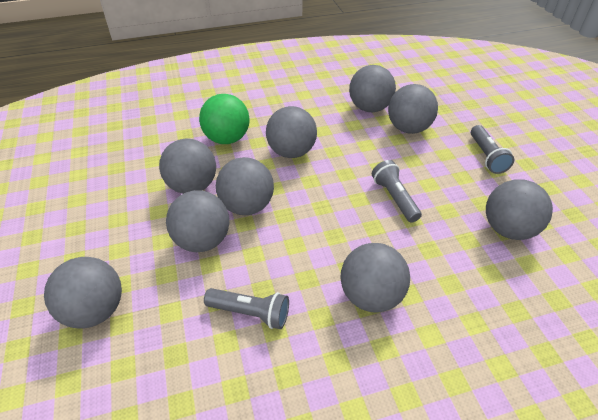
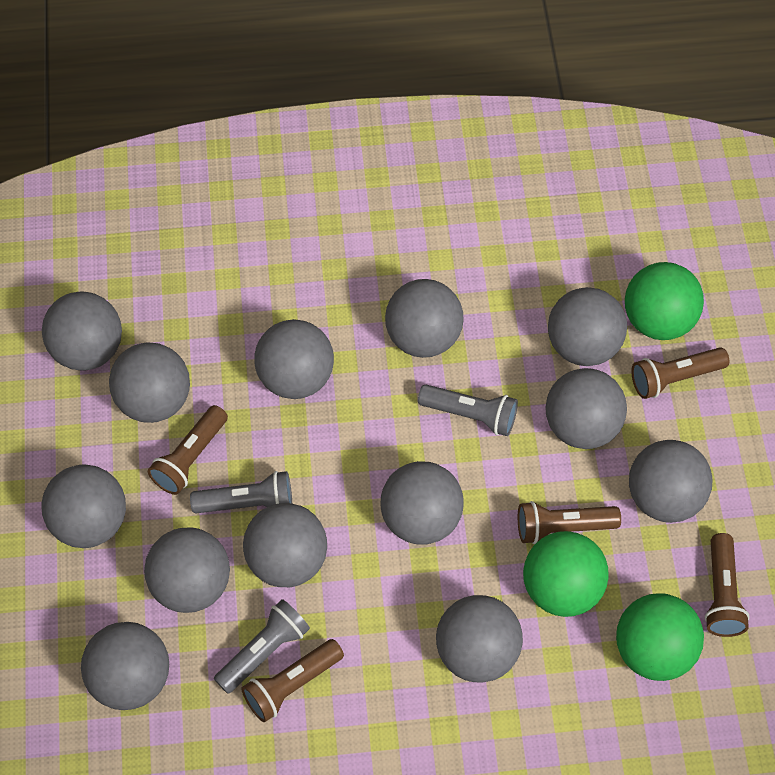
brown flashlight: none = 0 -> [148,405,228,495] [241,639,344,722] [518,501,621,544] [631,347,729,399] [705,533,750,637] = 5
green ball: [199,94,250,144] = 1 -> [523,531,609,617] [616,593,704,681] [625,262,704,340] = 3
grey ball: [44,257,122,329] [159,139,216,194] [166,190,229,252] [216,157,274,215] [266,106,317,158] [340,243,410,313] [349,65,396,112] [388,84,438,134] [486,179,553,240] = 9 -> [41,464,126,548] [42,291,122,371] [81,622,169,710] [109,342,190,423] [144,527,230,613] [243,503,327,587] [254,319,334,399] [381,461,464,545] [385,279,464,358] [436,595,523,682] [546,368,627,449] [548,287,627,366] [629,440,712,523] = 13

